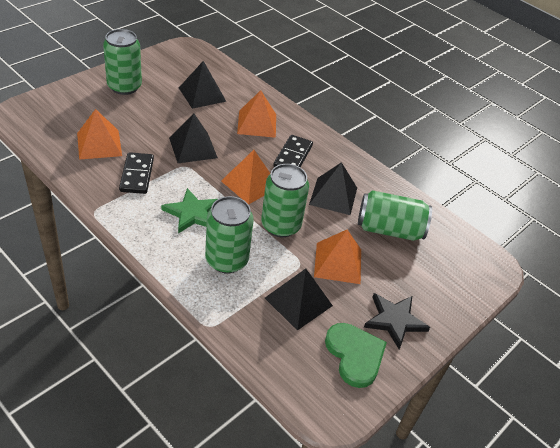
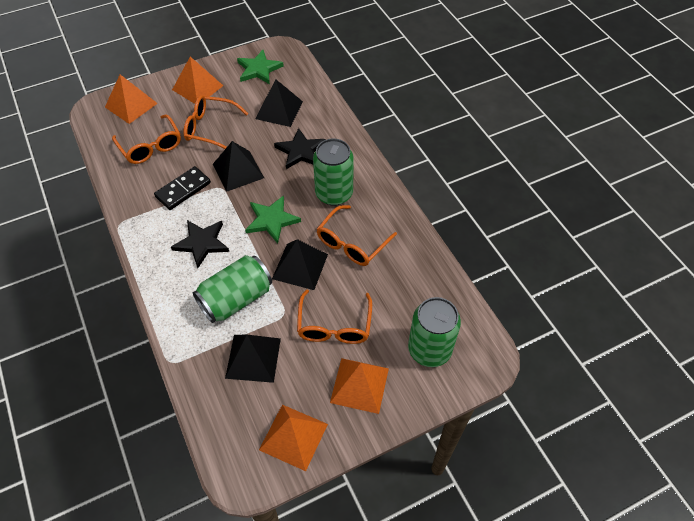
black domino: [119,152,154,194] [273,135,313,167] = 2 -> [154,166,211,210] = 1
black star: [364,293,430,349] = 1 -> [171,220,229,268] [274,128,326,169] = 2
green can: [103,29,142,95] [205,196,254,273] [261,164,309,237] [358,190,432,241] = 4 -> [193,255,272,323] [313,138,354,206] [408,297,461,367] = 3
green heart: [325,323,387,388] = 1 -> none = 0
green star: [161,188,218,234] = 1 -> [237,50,284,84] [245,195,301,244] = 2
orange glasses: none = 0 -> [112,114,181,164] [184,95,248,149] [297,289,372,344] [317,205,397,266] = 4

